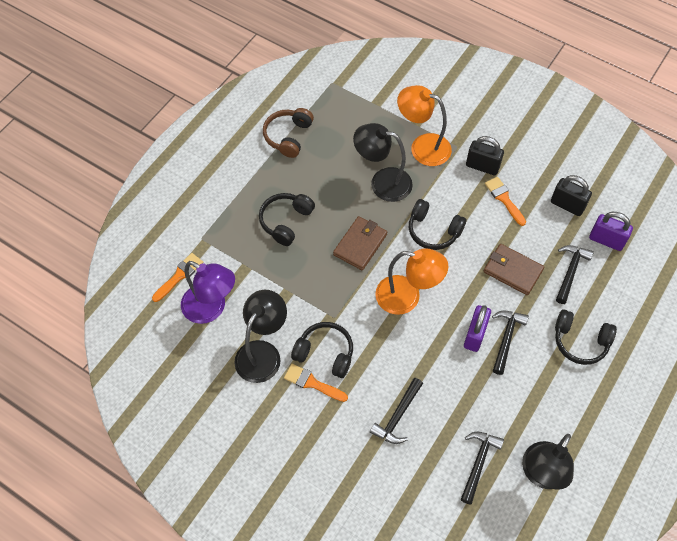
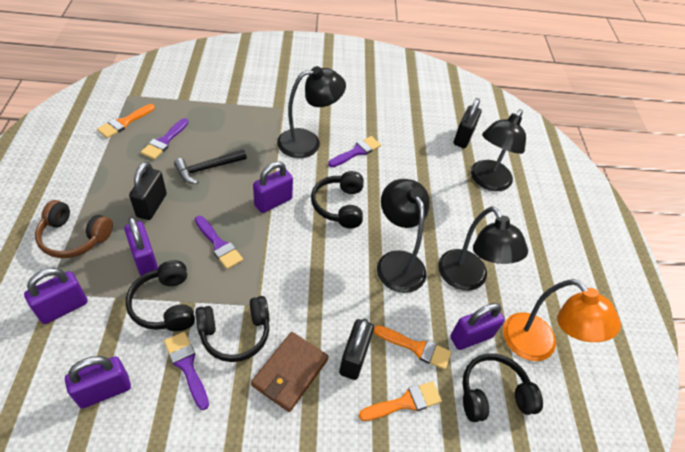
black hammer: [370,378,423,444] [461,432,504,504] [492,311,529,375] [556,245,594,304] = 4 -> [174,149,247,184] = 1
black lamp: [234,290,287,383] [353,123,413,202] [522,434,574,490] = 3 -> [277,66,346,158] [377,179,430,293] [438,206,528,291] [471,109,526,191] = 4
black padlock: [466,136,504,175] [551,175,592,216] = 2 -> [129,162,167,220] [339,318,374,380] [454,98,482,148] = 3
brown wallet: [333,216,387,270] [484,244,544,295] = 2 -> [251,332,329,412] = 1
orange lamp: [375,248,448,315] [397,85,452,166] = 2 -> [503,279,621,361] = 1
purple brush: none = 0 -> [141,118,189,160] [164,332,209,410] [195,216,243,269] [328,136,381,167] = 4
purple lamp: [181,261,235,324] = 1 -> none = 0
purple padlock: [464,305,491,352] [589,212,633,251] = 2 -> [24,268,88,324] [65,356,131,408] [124,217,158,276] [253,162,293,213] [450,303,505,350] = 5

